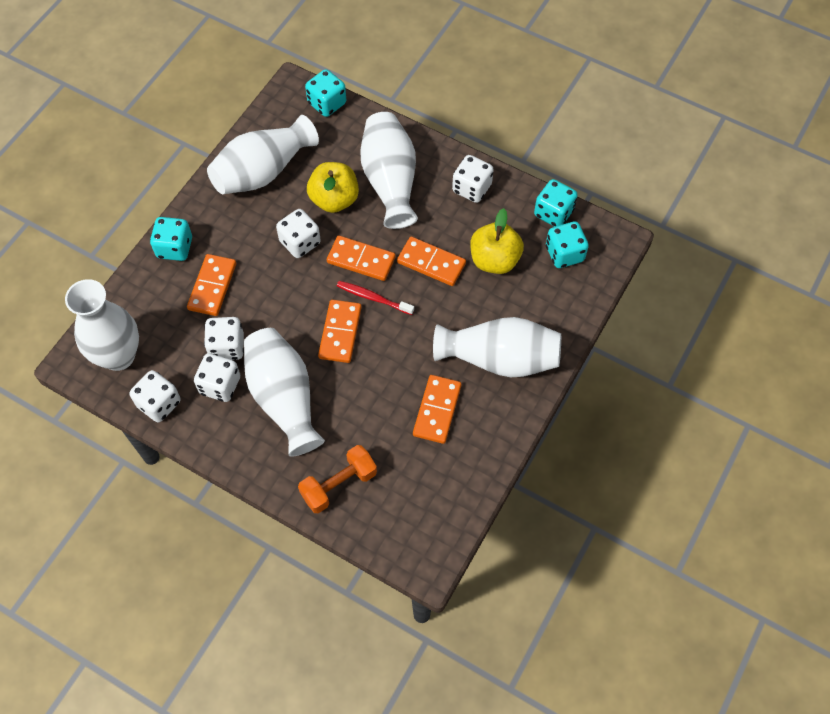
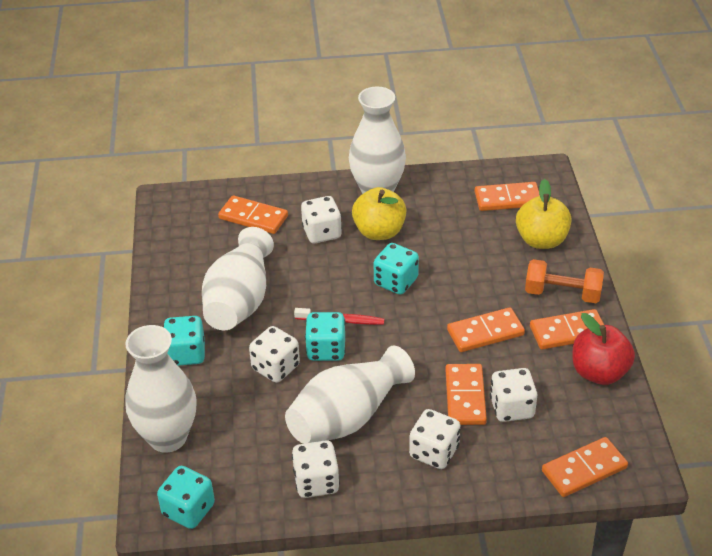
orange domino: [187,254,236,316] [318,300,362,363] [327,235,396,281] [397,237,466,286] [413,375,461,444] = 5 -> [218,195,288,234] [445,364,487,425] [447,307,525,352] [475,182,540,211] [530,309,604,350] [542,437,628,497] = 6
red apple: none = 0 -> [572,313,635,385] = 1
white vase: [65,279,139,371] [207,115,319,194] [244,328,325,457] [360,112,418,229] [433,317,561,377] = 5 -> [125,325,197,453] [202,227,274,330] [285,346,415,444] [349,87,406,194] = 4

